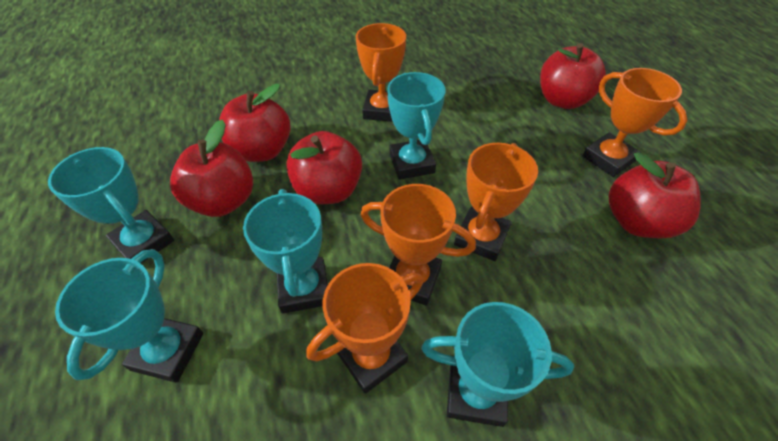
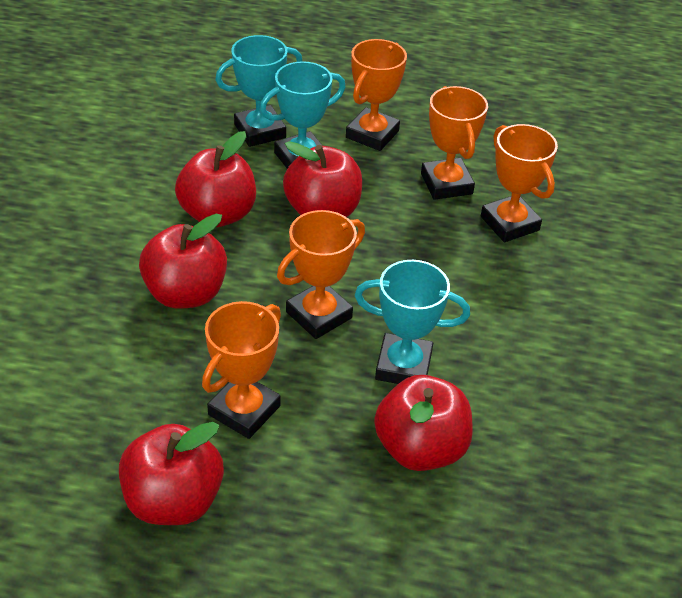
turquoise trophy: [48,147,174,264] [55,249,203,383] [243,189,328,314] [387,72,445,180] [421,302,574,427] = 5 -> [215,35,302,147] [260,61,346,169] [354,260,470,384] = 3

